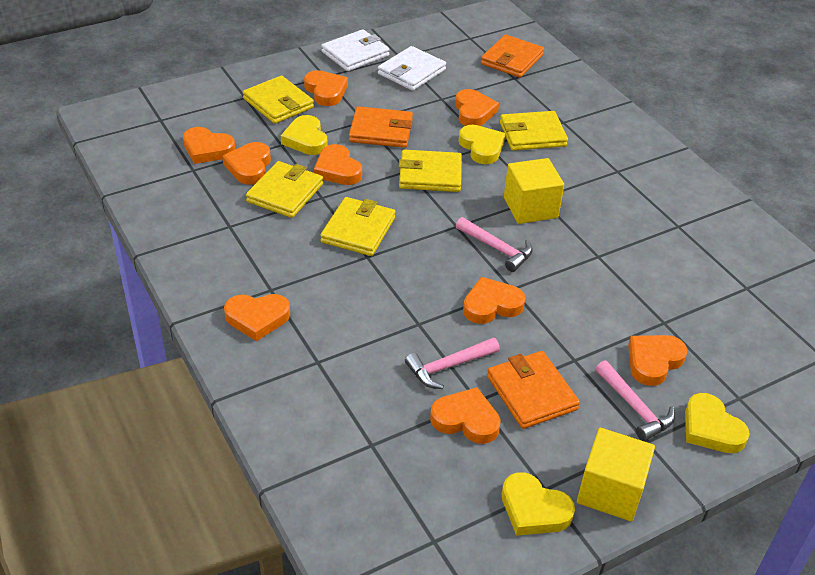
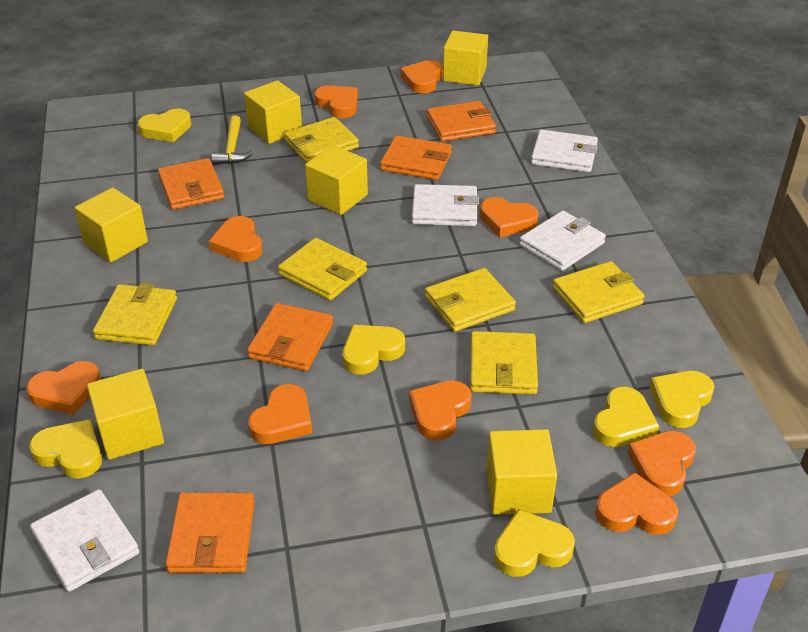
orange wallet: [349,106,413,148] [481,35,544,78] [487,351,580,429] = 3 -> [158,158,224,210] [165,492,254,573] [247,303,333,371] [380,135,452,180] [427,101,496,142] = 5
pink hammer: [405,338,500,389] [456,217,533,272] [595,360,675,441] = 3 -> none = 0
white wallet: [321,29,390,71] [378,46,446,91] = 2 -> [30,489,139,592] [412,184,479,226] [519,211,606,271] [531,129,598,172] = 4
yellow cube: [504,158,564,224] [577,428,655,521] = 2 -> [75,188,148,263] [87,369,164,460] [244,80,302,144] [305,145,368,215] [443,30,488,86] [486,429,557,515] = 6
yellow hammer: none = 0 -> [211,116,253,165] = 1
yellow heart: [281,115,327,155] [459,125,505,164] [502,472,575,536] [685,393,750,453] = 4 -> [29,419,102,479] [137,108,191,142] [343,325,405,374] [494,509,575,577] [593,387,659,447] [650,371,714,428] = 6
yellow wallet: [243,76,314,124] [246,161,323,218] [320,197,396,256] [399,150,462,192] [500,111,568,151] = 5 -> [93,283,177,345] [278,238,367,301] [284,117,359,163] [425,268,516,332] [470,331,538,394] [552,261,645,323] = 6

